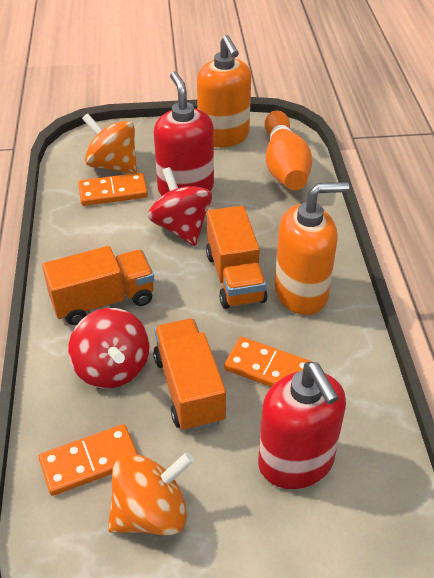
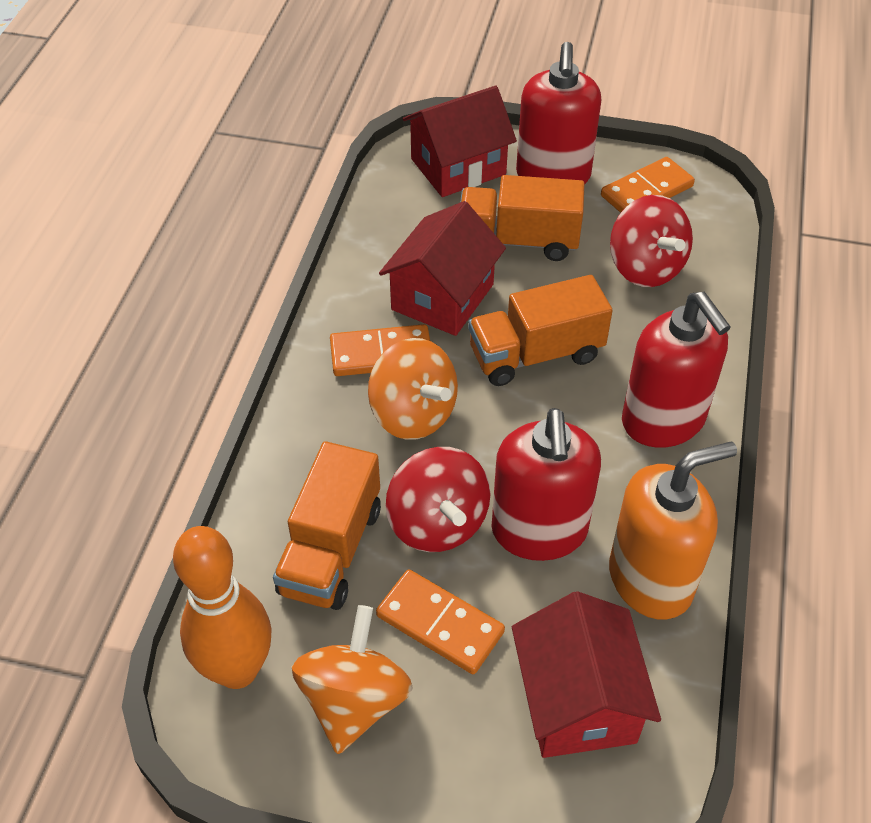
orange soap dispenser: [197,35,251,147] [275,182,349,315] = 2 -> [609,441,737,620] = 1
red house: none = 0 -> [379,201,506,336] [403,86,517,197] [512,591,661,758] = 3
red soap dispenser: [154,71,214,196] [258,362,346,489] = 2 -> [491,408,601,561] [516,42,601,184] [622,292,731,448] = 3

